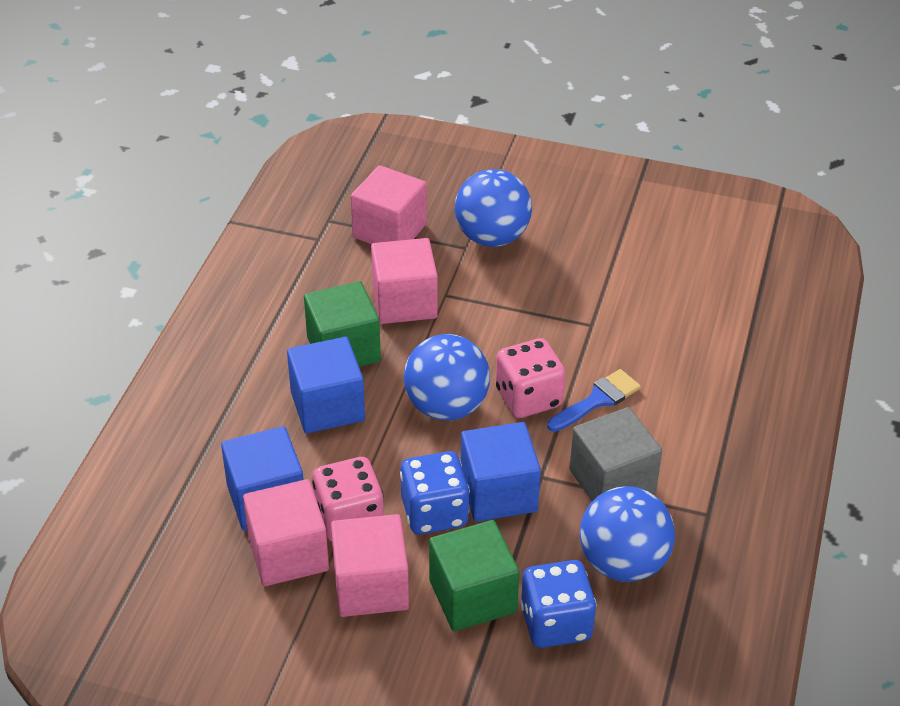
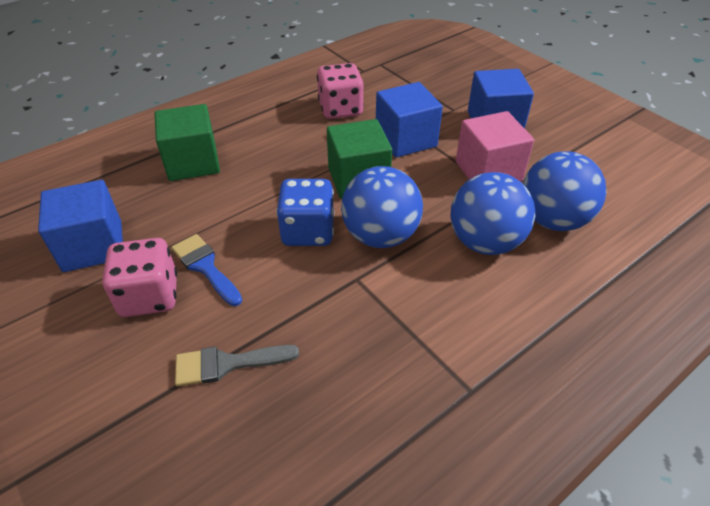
blue dice: [400,451,470,534] [520,560,596,648] = 2 -> [276,179,334,246] = 1
grey brush: none = 0 -> [175,345,299,387] = 1
grey cube: [569,407,662,501] = 1 -> none = 0
pink cube: [243,479,329,586] [331,514,409,617] [351,165,427,244] [371,238,438,324] = 4 -> [456,111,534,181] = 1

